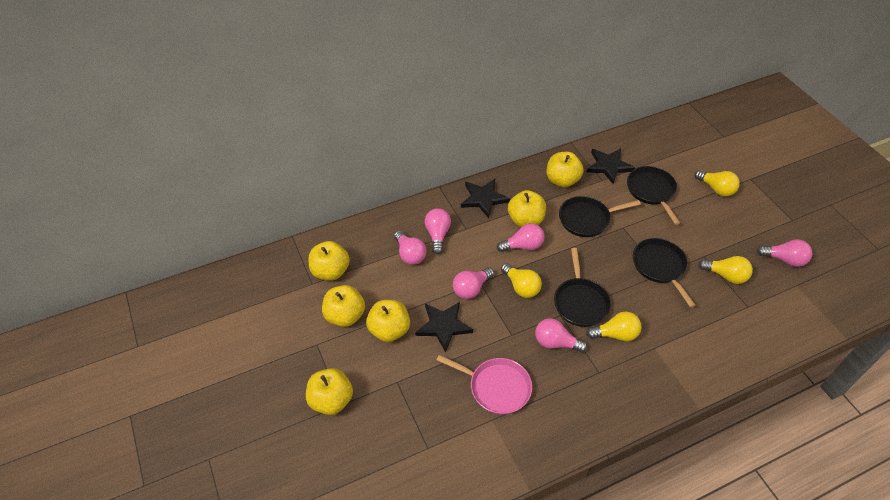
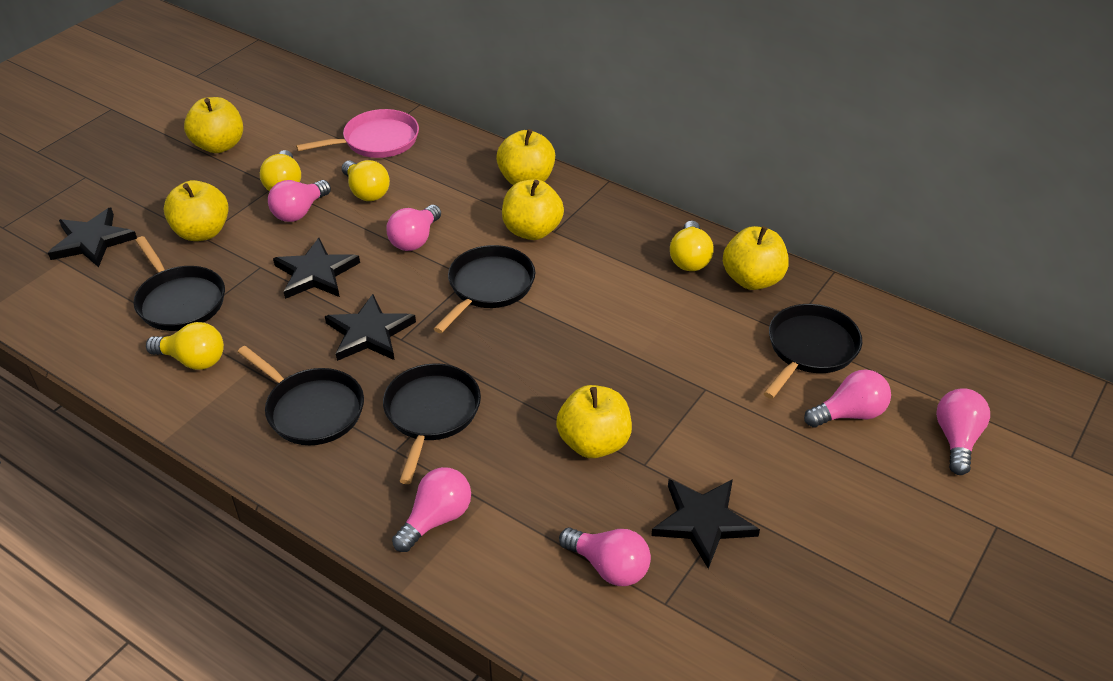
black pan: [554,248,611,327] [559,196,641,237] [627,166,680,225] [633,238,696,307] = 4 -> [134,236,225,331] [238,346,364,445] [383,363,481,484] [434,245,535,333] [764,304,862,399] = 5
black star: [415,302,473,353] [461,179,510,218] [587,148,635,184] = 3 -> [48,208,137,267] [273,238,360,299] [325,294,416,361] [651,479,760,569] = 4

